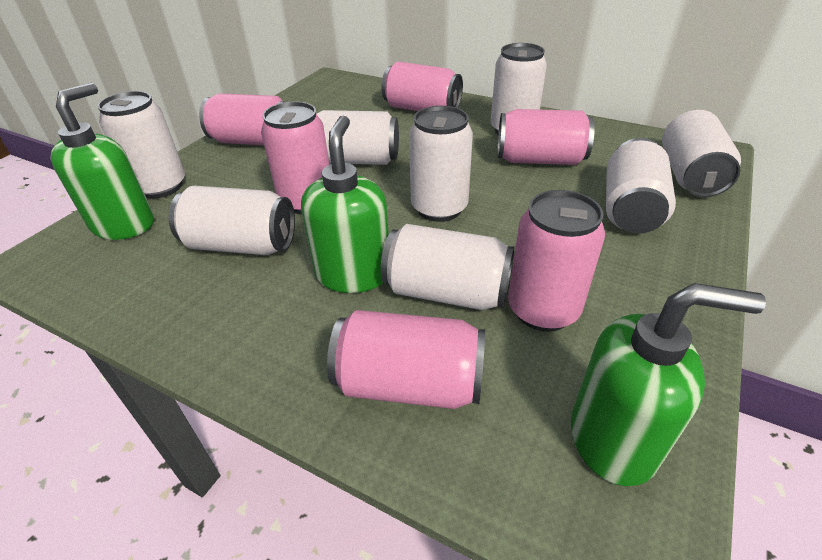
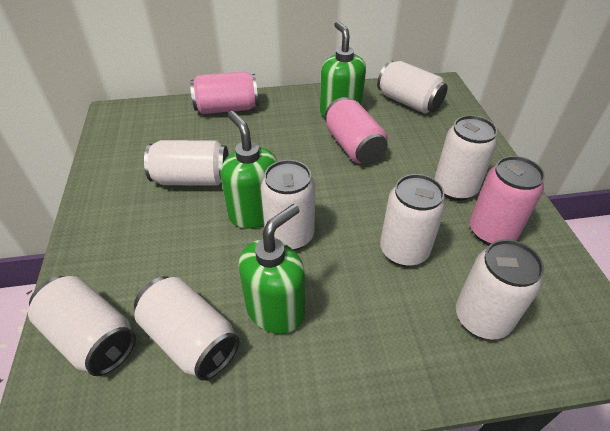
pink can: [199,93,284,145] [261,101,329,214] [327,310,485,409] [381,62,463,111] [497,109,595,165] [508,190,605,332] = 6 -> [190,71,258,114] [325,97,388,165] [470,156,545,245] = 3

